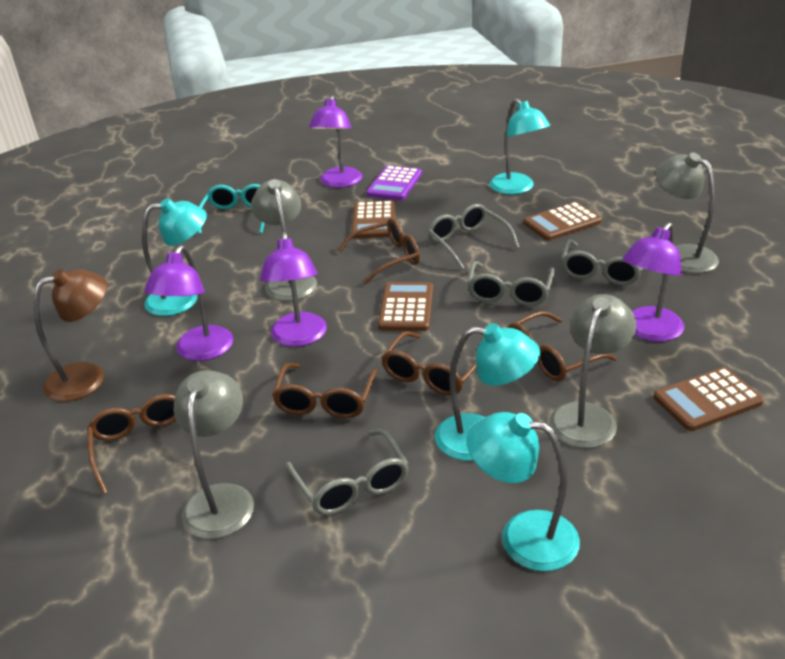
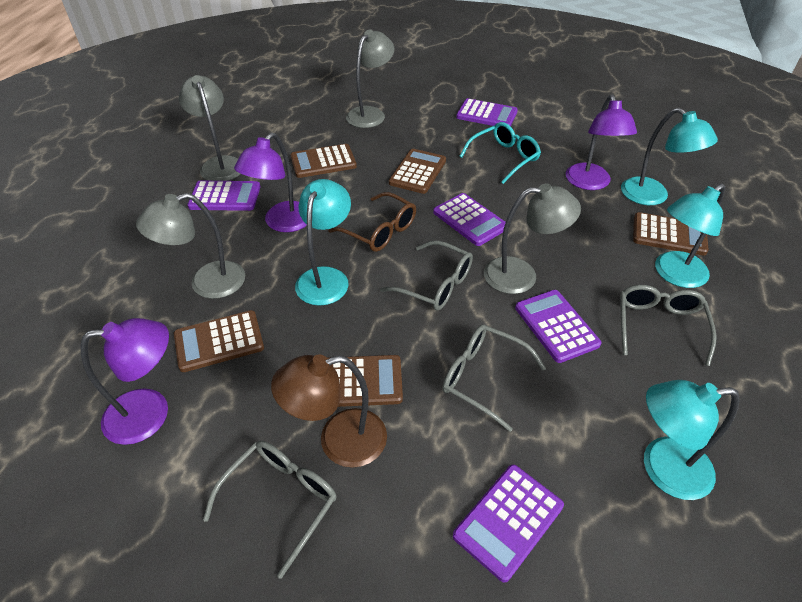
brown calculator: [352,201,396,238] [378,282,433,331] [523,202,602,241] [653,367,764,431] = 4 -> [174,310,264,372] [290,144,357,178] [327,355,403,407] [389,149,446,194] [633,212,709,256] = 5
brown glasses: [87,394,195,495] [272,363,377,418] [337,218,420,285] [381,331,477,396] [507,311,617,382] = 5 -> [328,192,416,252] = 1
purple calculator: [367,166,422,200] = 1 -> [188,181,260,211] [433,193,506,246] [453,465,564,583] [456,98,518,126] [515,290,601,363] = 5
purple lamp: [144,245,233,361] [260,232,327,347] [309,95,362,188] [623,222,684,342] = 4 -> [80,318,169,445] [234,133,307,232] [565,94,637,190] = 3

